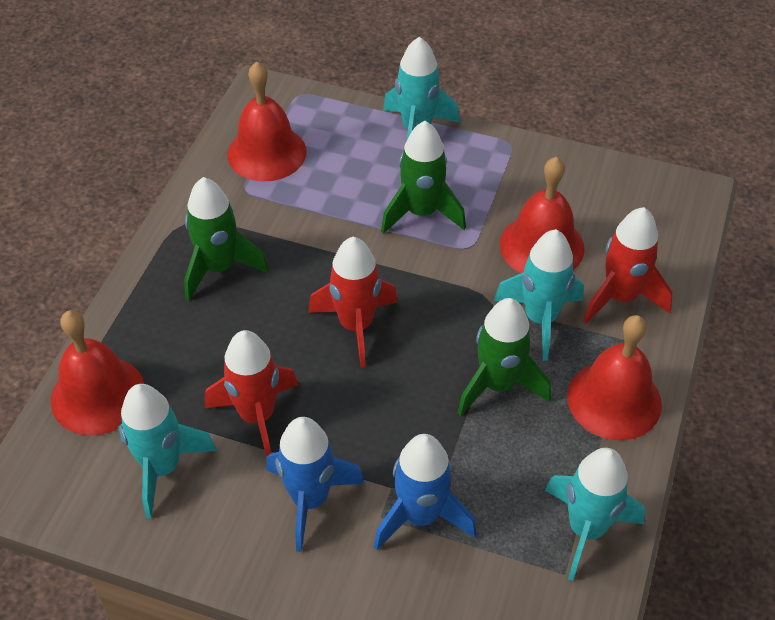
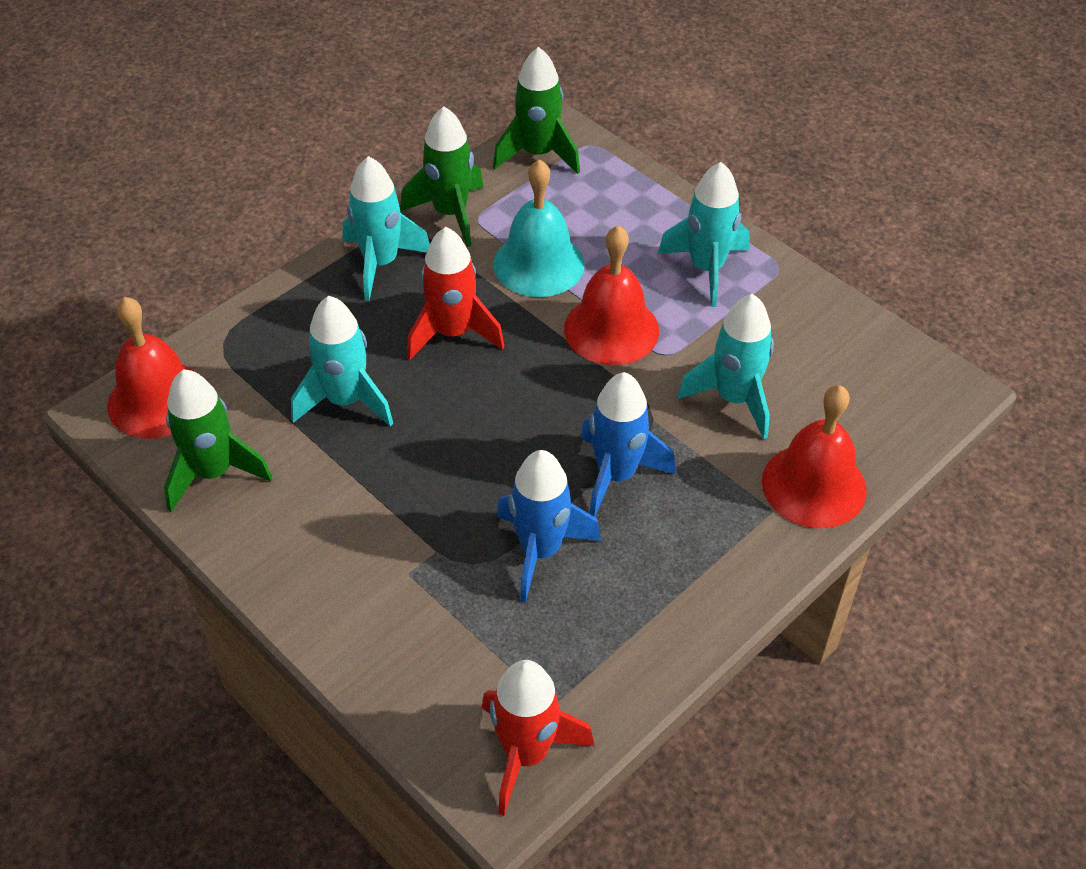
red bell: [51,310,145,436] [228,62,307,182] [500,157,584,273] [567,315,662,440] = 4 -> [107,297,199,439] [564,225,659,365] [762,385,867,528] = 3
red rocket: [205,330,298,458] [308,237,398,368] [583,207,673,324] = 3 -> [407,227,505,360] [482,660,595,816] = 2
turquoise bell: none = 0 -> [493,159,584,297] = 1

